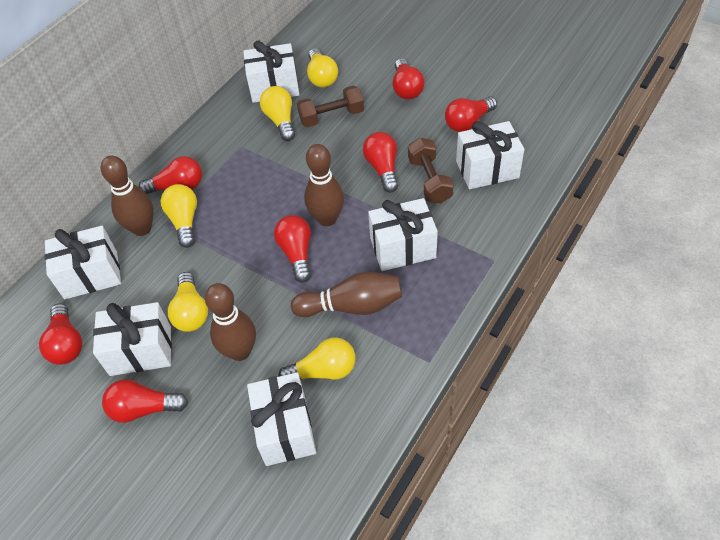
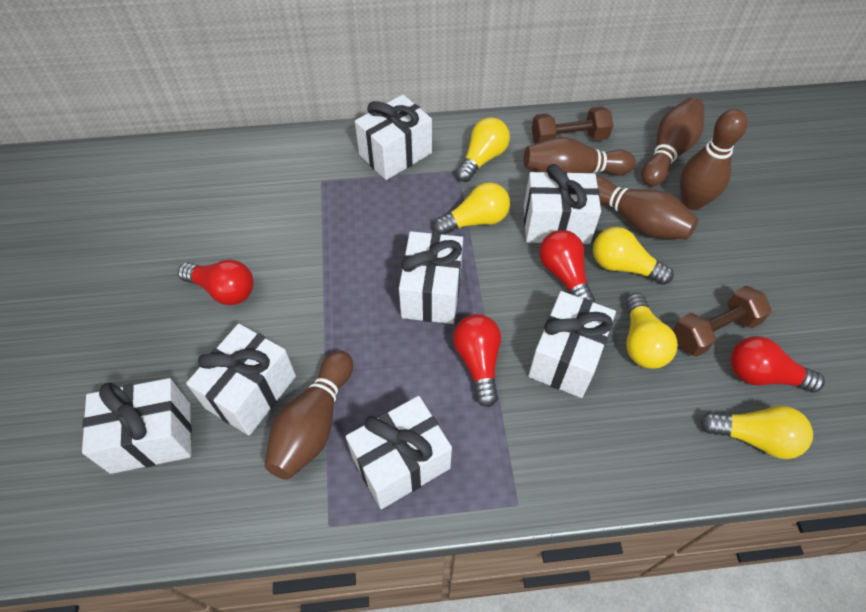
brown bowling pin: [101,156,154,236] [205,283,256,361] [291,272,402,317] [304,144,344,226] = 4 -> [264,351,353,480] [524,137,636,175] [596,176,698,239] [641,98,704,186] [680,109,748,210] = 5
red light bulb: [39,304,82,365] [102,379,188,423] [139,156,202,195] [274,215,311,283] [363,132,398,193] [392,58,425,99] [445,97,497,132] = 7 -> [178,260,254,305] [453,314,501,407] [539,230,595,302] [730,336,825,392] = 4
white gift: [45,226,121,299] [93,302,172,376] [243,40,300,103] [247,372,316,466] [368,198,438,271] [456,121,524,190] = 6 -> [82,378,192,474] [186,324,296,436] [346,396,452,509] [355,95,432,180] [399,231,463,324] [524,164,601,244] [528,291,616,398] = 7

